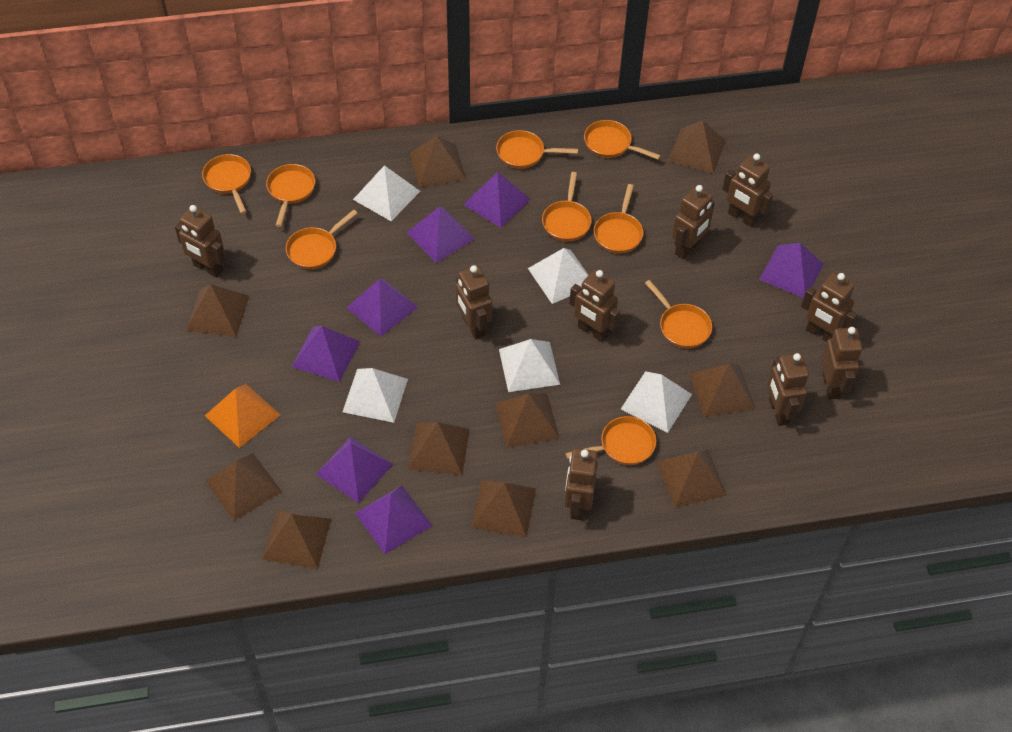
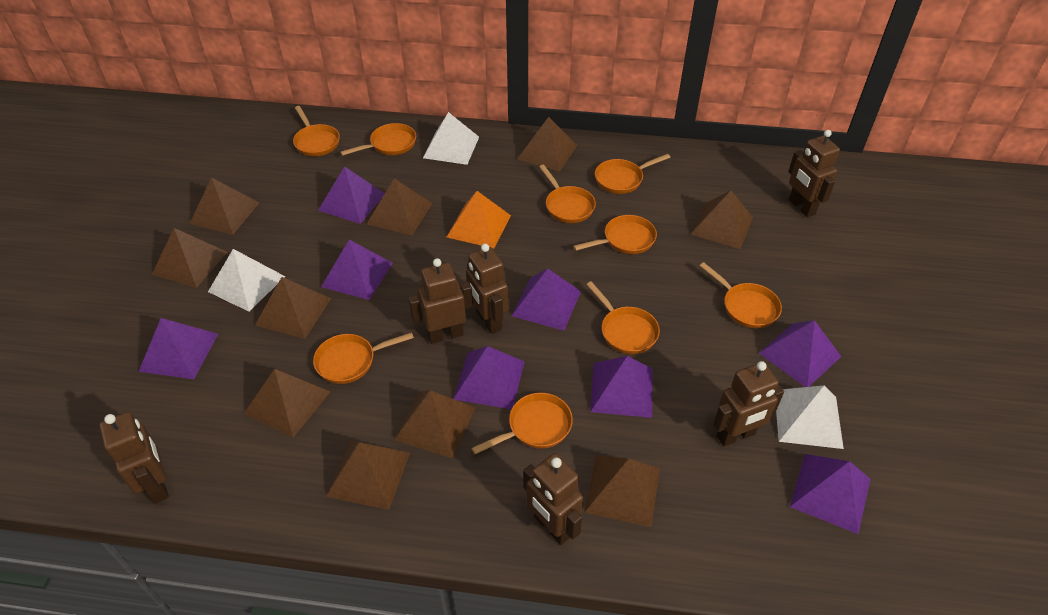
brown robot: [175,205,225,278] [456,265,492,340] [565,448,598,520] [569,270,620,342] [672,185,715,259] [722,154,773,227] [767,353,809,426] [801,273,858,342] [821,327,862,400] = 9 -> [99,412,169,504] [408,258,473,344] [466,244,508,334] [523,453,583,545] [713,361,784,446] [788,130,840,217] = 6
purple pyramid: [292,326,360,382] [316,436,393,503] [346,279,418,337] [355,485,433,554] [407,206,475,263] [463,172,531,228] [759,243,824,298] = 7 -> [139,318,218,379] [318,166,385,224] [321,240,393,300] [453,346,525,409] [512,268,581,331] [590,356,652,418] [759,320,841,387] [790,454,870,534] = 8
white pyramid: [343,368,408,423] [353,165,420,221] [499,339,560,392] [528,248,589,304] [621,371,692,433] = 5 -> [208,249,285,312] [423,112,479,165] [776,385,844,449] = 3

